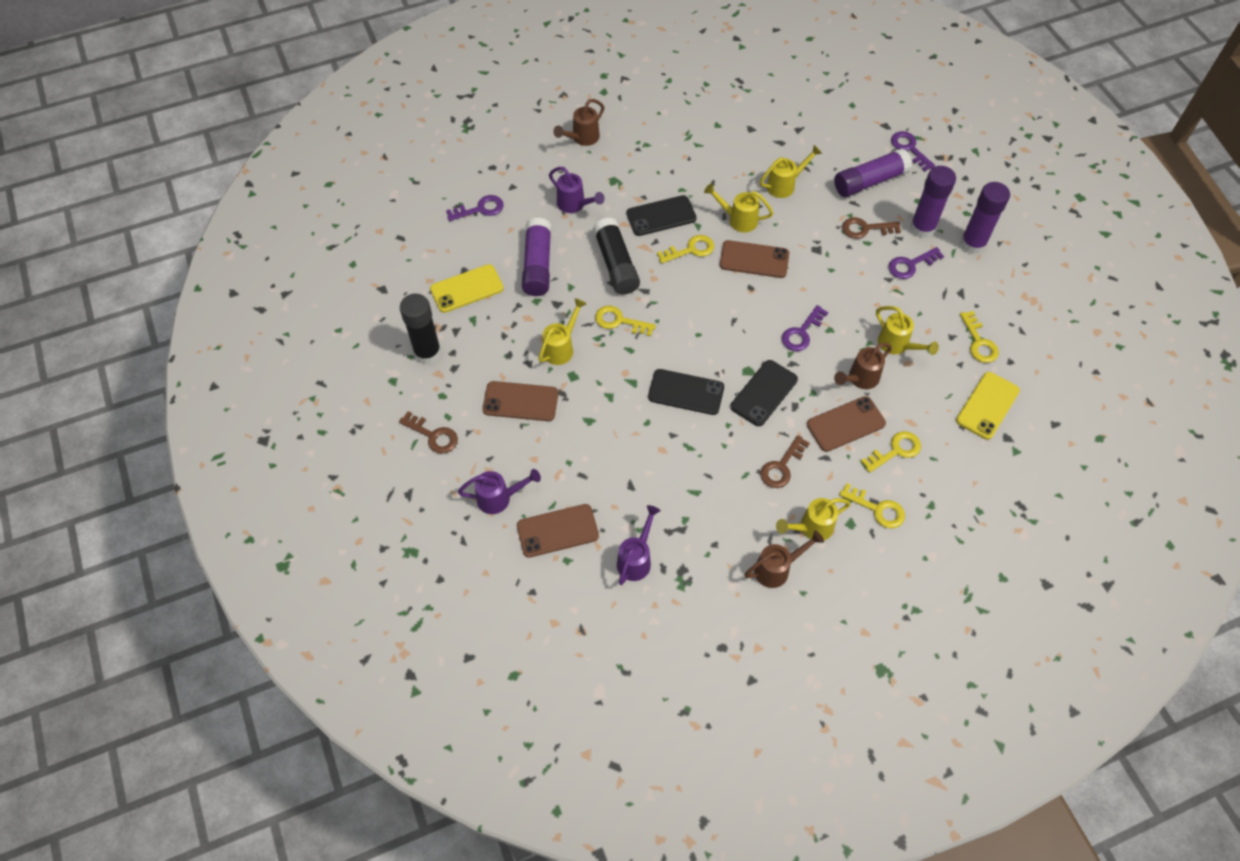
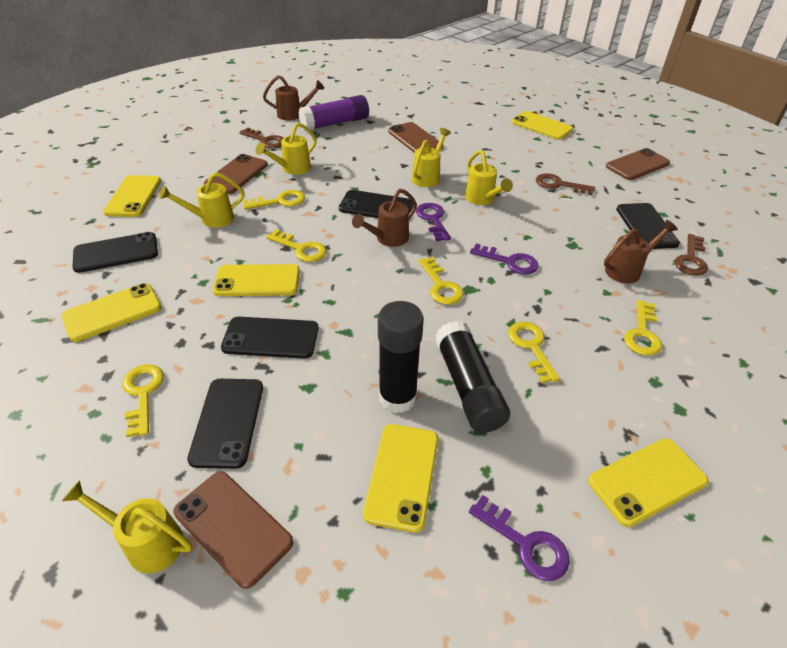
black phone: [626,195,697,236] [648,369,724,415] [730,360,798,426] = 3 -> [72,232,158,273] [187,379,263,469] [221,317,319,359] [339,190,413,218] [616,203,680,249] = 5
purple glue stick: [522,217,552,296] [834,148,912,197] [910,166,956,238] [960,182,1010,254] = 4 -> [298,95,369,131] = 1
purple key: [446,195,504,221] [782,305,828,351] [889,247,944,279] [891,131,935,171] = 4 -> [416,203,451,241] [469,495,570,581] [470,243,538,275] = 3
purple watering can: [458,469,541,514] [549,167,605,213] [617,505,661,585] = 3 -> none = 0
yellow key: [595,306,656,337] [657,235,714,264] [839,483,905,528] [861,431,921,473] [960,311,999,363] = 5 -> [122,364,164,437] [243,190,305,210] [266,229,326,262] [418,257,464,305] [508,322,560,383] [624,300,662,356] = 6
yellow phone: [430,264,504,313] [956,372,1020,440] = 2 -> [62,283,162,342] [103,175,161,217] [213,264,300,296] [363,424,438,533] [511,111,573,140] [588,438,709,527] = 6

